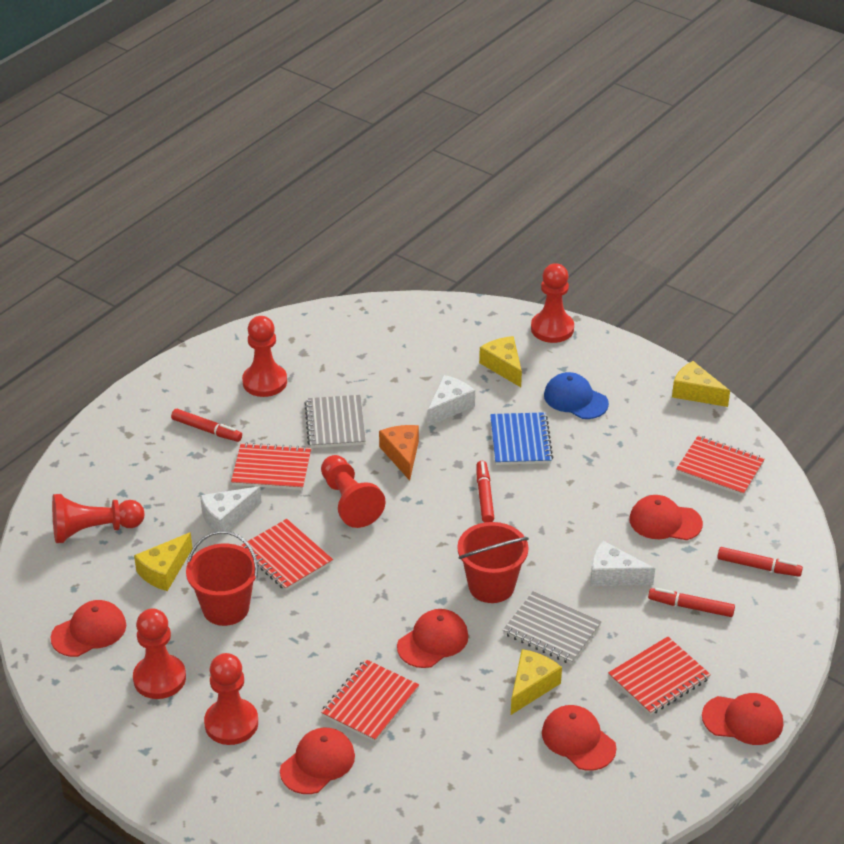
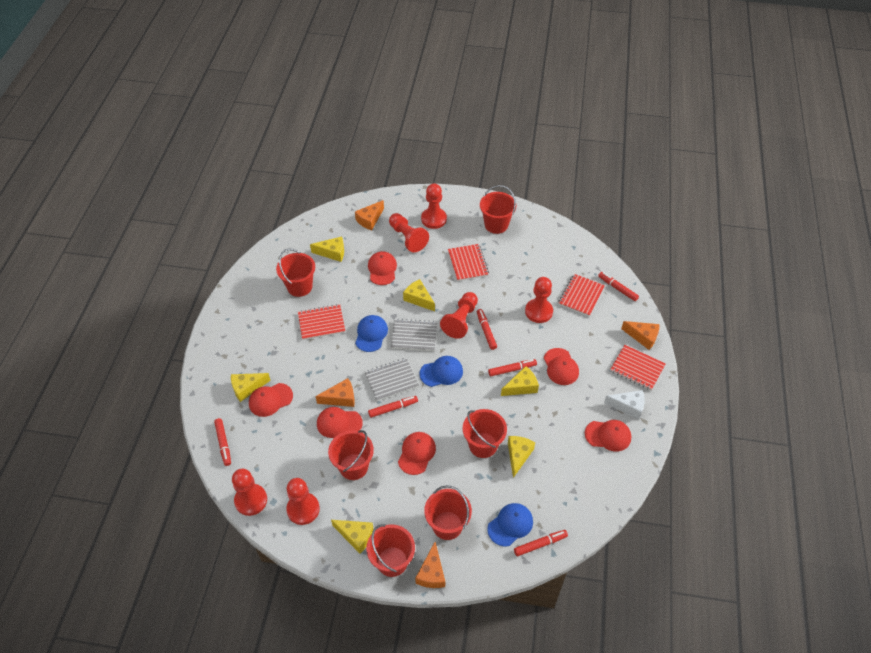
blue cap: [544,372,609,419] = 1 -> [355,315,388,352] [420,356,463,387] [487,503,533,547] = 3
blue notebook: [490,412,553,465] = 1 -> none = 0
orange cheese: [379,425,419,481] = 1 -> [315,378,355,407] [355,200,384,230] [415,542,445,588] [621,321,660,350] = 4
red bucket: [186,531,258,626] [457,522,529,603] = 2 -> [276,249,315,297] [328,430,374,480] [366,524,415,577] [424,485,472,540] [463,409,507,458] [480,185,516,234] = 6
red marker: [171,409,242,442] [477,461,494,523] [648,588,735,617] [717,547,803,577] = 4 -> [214,418,231,466] [368,396,418,418] [477,309,497,350] [488,359,537,376] [514,530,568,556] [598,272,639,301] = 6
red notebook: [231,442,311,490] [240,519,333,591] [321,659,419,742] [608,636,711,715] [676,435,765,496] = 5 -> [298,304,345,340] [448,244,489,281] [559,274,605,316] [610,345,666,390] = 4
white cheese: [200,486,262,537] [427,375,475,427] [591,541,655,586] = 3 -> [604,390,645,419] = 1
yellow cheese: [134,532,193,591] [479,336,522,387] [511,649,562,715] [672,361,730,407] = 4 -> [231,373,271,402] [310,237,344,262] [331,520,373,554] [403,279,435,311] [501,366,539,396] [508,436,535,478] = 6

